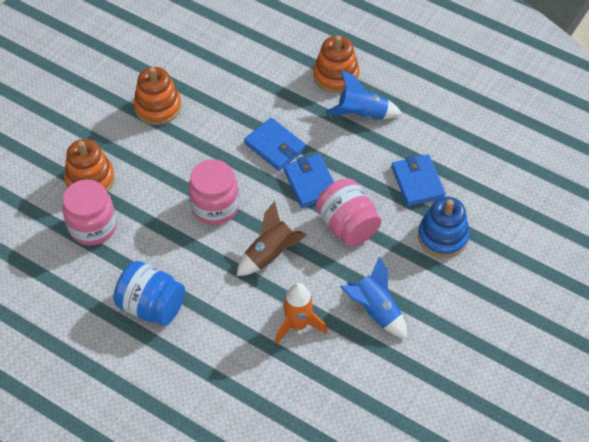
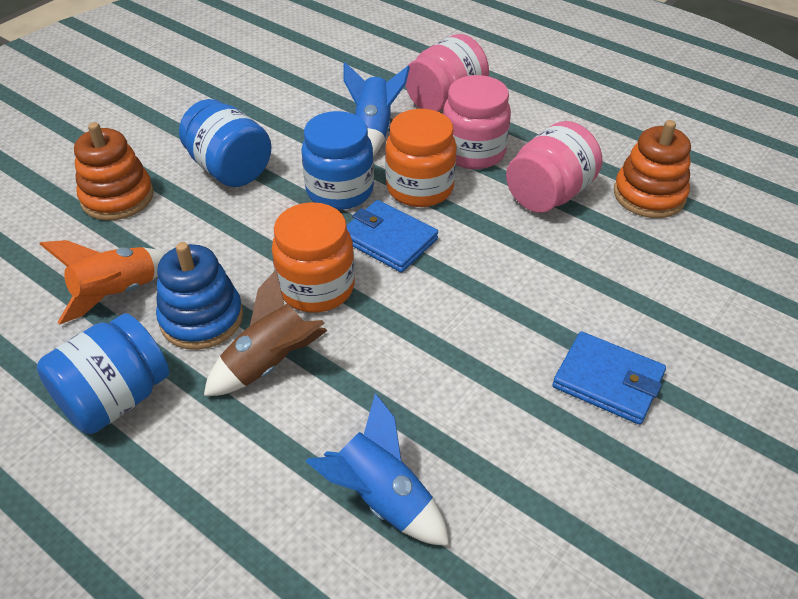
blue jar: [114,261,185,326] = 1 -> [37,313,169,434] [179,99,272,187] [301,111,374,210] = 3
blue wallet: [244,118,306,171] [283,154,334,208] [391,154,446,206] = 3 -> [347,200,438,272] [553,331,666,425] = 2
orange jar: none = 0 -> [272,202,355,312] [385,109,457,207] = 2
orange stacking toy: [64,139,115,192] [134,67,181,125] [313,36,360,93] = 3 -> [74,122,154,221] [614,120,691,218] = 2

